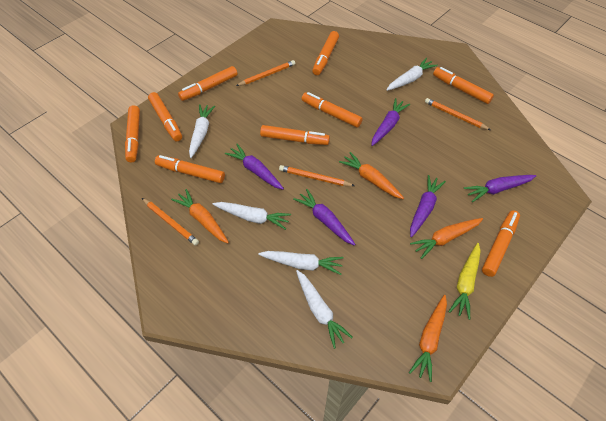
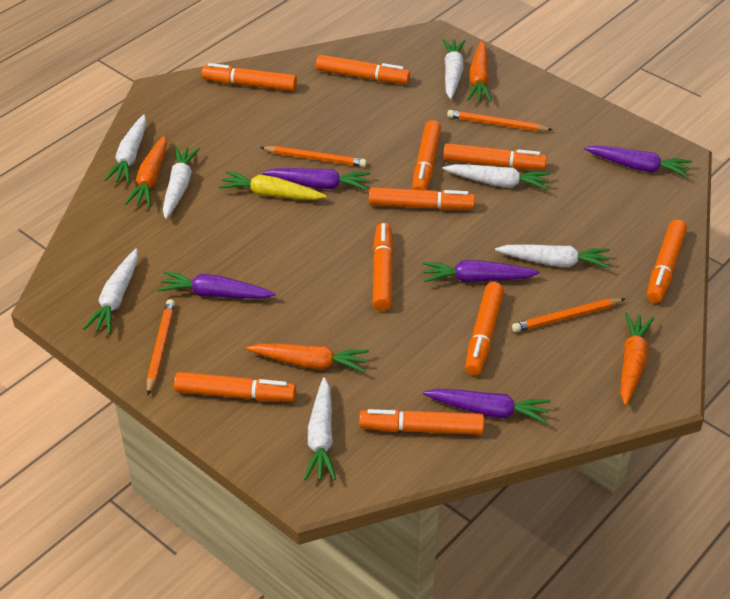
orange marker: [125,105,140,162] [148,92,182,141] [155,155,225,183] [178,66,237,101] [260,125,330,145] [302,92,363,128] [312,31,339,75] [433,67,494,104] [482,210,520,277] = 9 -> [174,372,296,401] [201,63,297,91] [316,55,410,84] [359,409,484,435] [369,187,475,210] [373,223,393,311] [412,120,441,190] [443,143,547,170] [465,282,504,376] [647,219,687,303] = 10
white carrot: [189,104,215,158] [213,202,291,230] [258,251,344,275] [296,270,353,349] [386,57,438,91] = 5 -> [83,249,138,334] [104,114,147,183] [163,146,200,219] [304,377,336,480] [442,39,466,99] [442,164,551,190] [495,244,610,269] = 7

